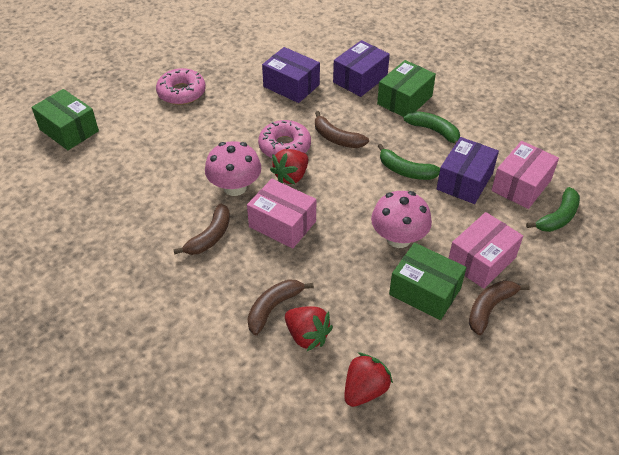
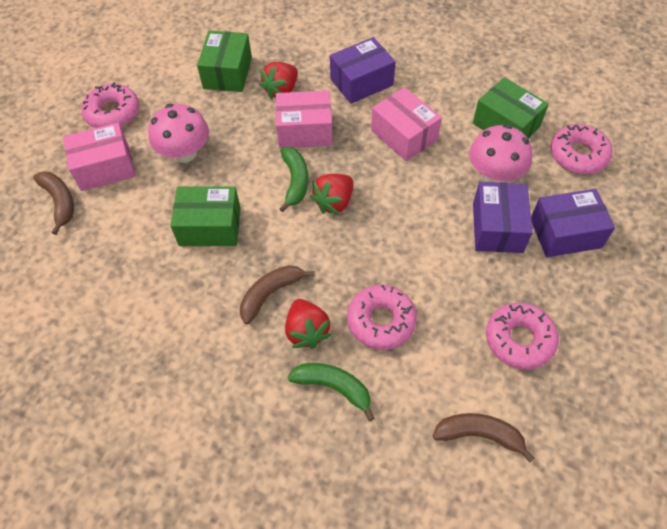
brown banana: [173,203,230,255] [247,279,314,336] [315,111,369,148] [469,280,530,335] = 4 -> [33,172,74,235] [240,265,315,324] [433,413,535,463] = 3
green banana: [378,144,440,180] [404,111,460,144] [526,187,580,232] = 3 -> [279,147,308,212] [287,363,375,421] = 2
pink donut: [156,68,206,105] [258,120,311,158] = 2 -> [81,83,139,128] [347,285,417,350] [486,303,559,370] [550,124,613,174] = 4

